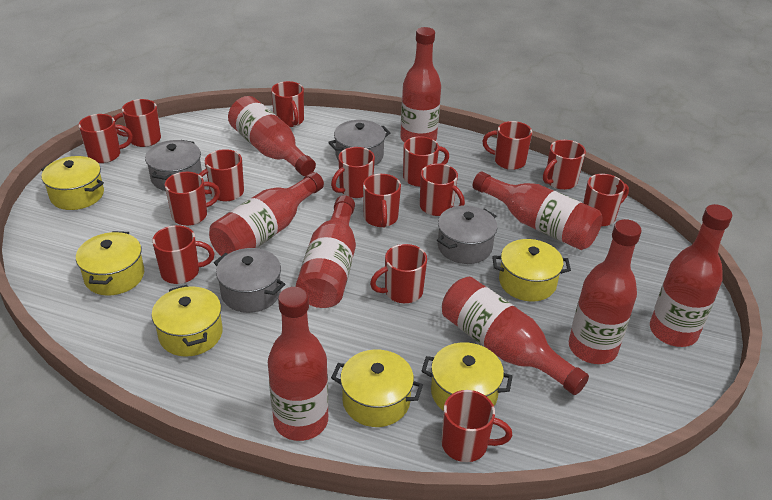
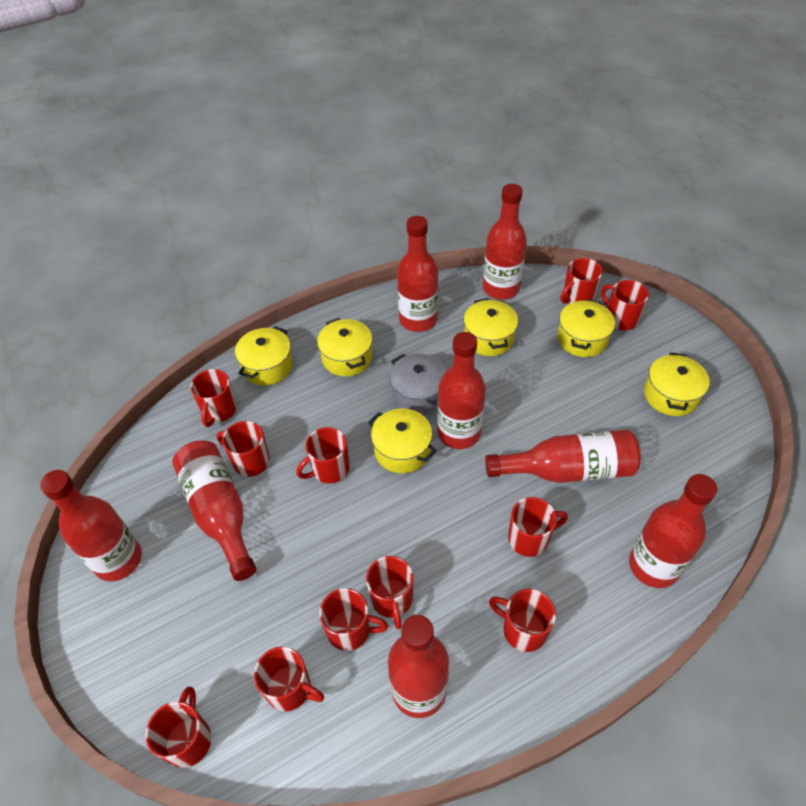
grey pot: [145,140,202,191] [214,248,285,313] [328,120,391,166] [437,205,497,264] = 4 -> [390,354,446,414] = 1
red bottle: [209,172,324,256] [228,96,316,176] [268,287,329,441] [296,195,356,308] [400,27,441,143] [442,277,589,395] [473,172,603,250] [569,219,642,364] [650,204,732,347] = 9 -> [40,470,142,581] [172,440,256,581] [388,615,449,718] [397,216,439,332] [437,332,486,449] [483,184,527,300] [485,430,641,483] [629,474,717,588] = 8
red mug: [78,114,133,163] [113,99,161,147] [152,225,214,284] [165,172,220,226] [199,149,244,201] [271,81,304,127] [331,147,375,198] [363,174,401,228] [370,244,427,303] [403,136,449,187] [420,164,465,216] [441,390,512,462] [482,121,532,170] [543,140,586,190] [583,174,629,226] = 15 -> [145,687,211,768] [190,369,237,427] [217,421,270,477] [254,647,324,711] [296,427,349,484] [319,588,388,651] [366,556,414,629] [489,589,556,652] [508,497,568,557] [560,258,603,304] [601,280,649,330] = 11

